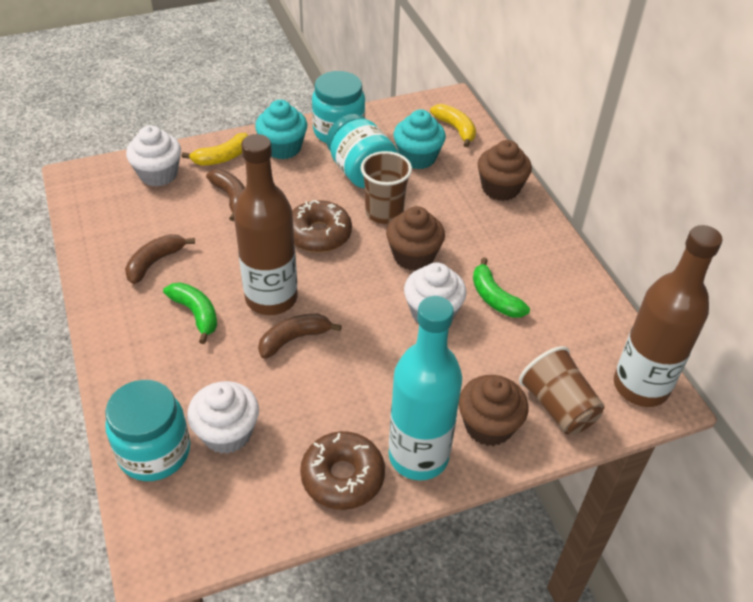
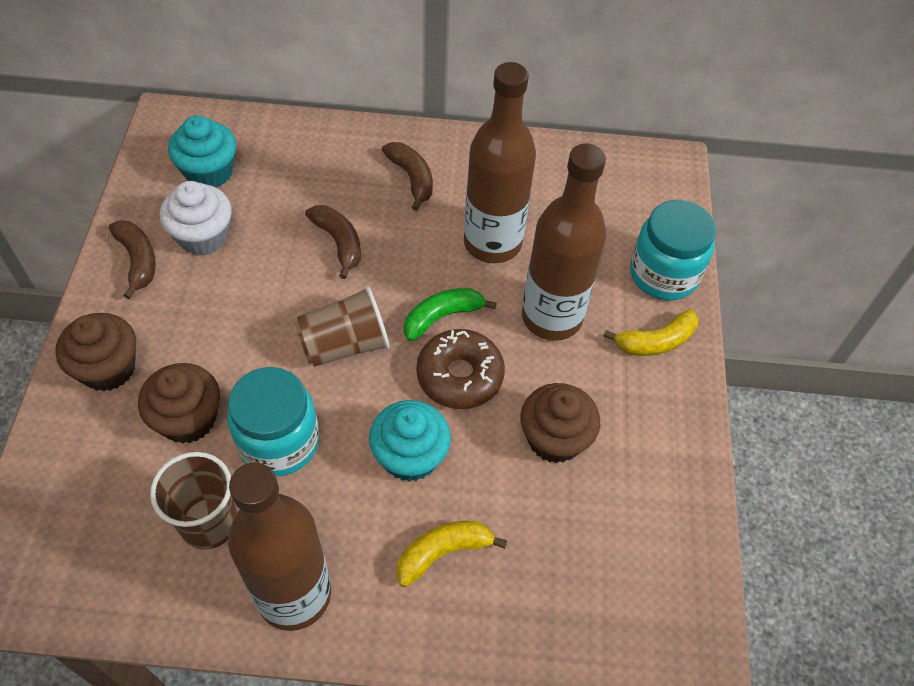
brown bottle: [234,134,298,315] [614,225,723,407] = 2 -> [228,462,331,631] [464,62,536,263] [522,143,606,341] = 3
brown donut: [292,200,352,252] [300,431,385,510] = 2 -> [416,329,505,409] = 1
green banana: [163,282,217,344] [473,258,530,318] = 2 -> [404,288,497,341] = 1
turquoise bottle: [389,296,462,480] = 1 -> none = 0
turquoise jar: [105,380,190,481] [312,71,365,143] [327,114,398,188] = 3 -> [227,367,319,476] [630,200,716,300] = 2
white cupcake: [126,125,181,187] [187,381,259,454] [404,263,467,324] = 3 -> [160,181,232,256] = 1

